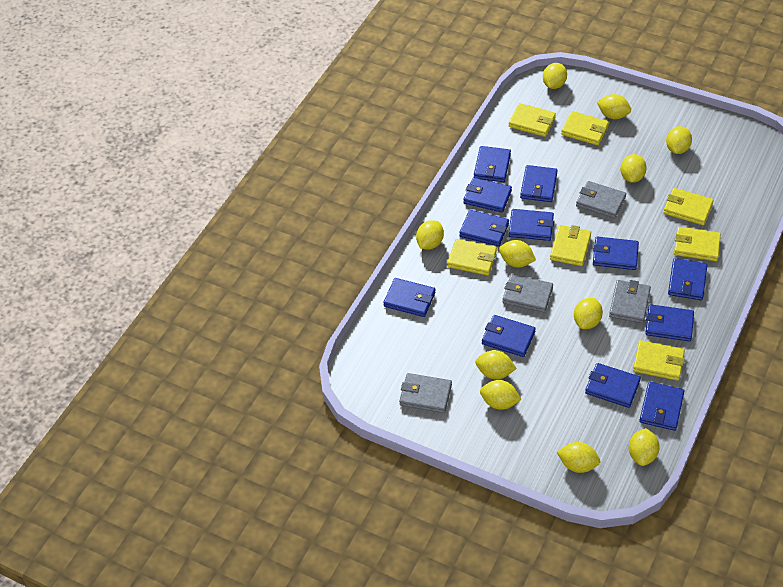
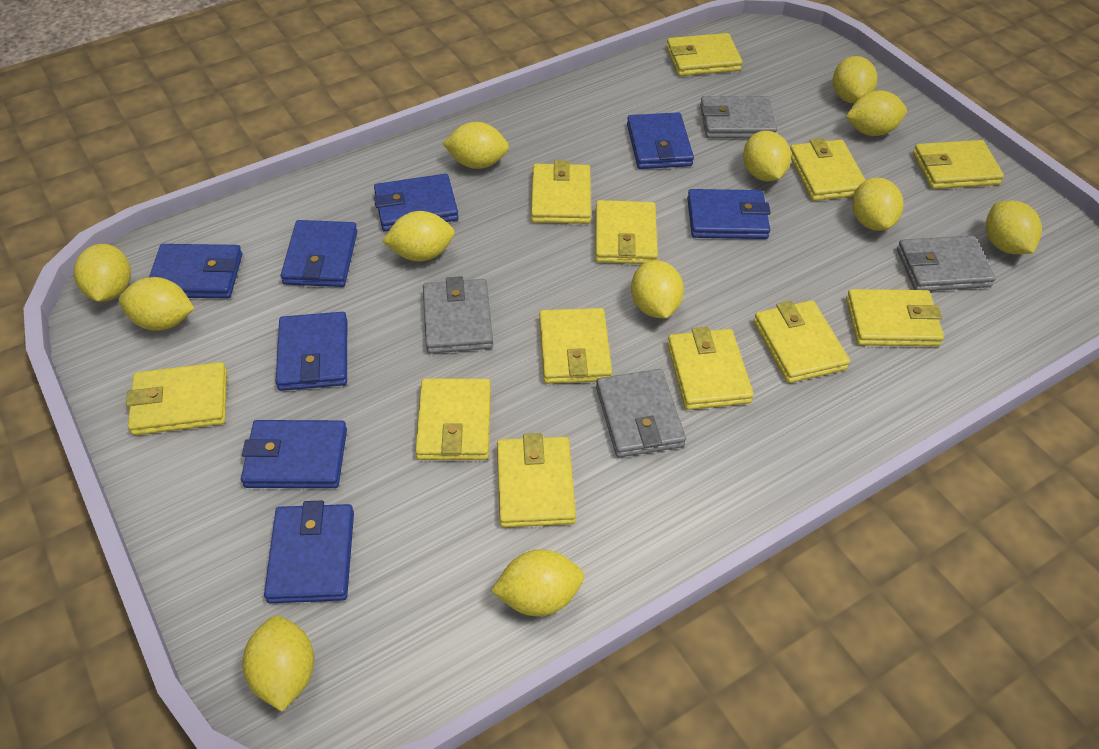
blue wallet: [383,278,435,317] [459,210,509,246] [463,177,512,213] [474,146,511,182] [482,315,536,357] [509,209,554,241] [520,165,558,202] [585,363,641,408] [593,237,639,270] [639,382,684,431] [645,304,694,341] [668,258,707,300] = 12 -> [149,244,242,298] [241,420,347,488] [264,501,354,603] [276,312,347,391] [281,220,357,287] [374,174,459,232] [627,112,694,169] [687,189,771,239] = 8
yellow lemon: [416,220,444,249] [475,350,517,379] [480,380,522,410] [499,240,536,268] [543,63,567,89] [557,442,600,473] [574,298,603,329] [597,94,631,119] [620,154,647,183] [629,428,660,466] [666,126,692,154] = 11 -> [74,244,131,302] [119,277,194,331] [242,616,314,711] [382,211,455,261] [442,122,509,169] [491,549,584,616] [631,260,684,318] [743,131,791,181] [833,56,877,103] [846,90,907,136] [852,178,903,231] [986,200,1042,254] = 12
yellow wallet: [447,239,497,276] [509,103,556,137] [550,225,591,266] [561,111,609,145] [633,340,685,381] [663,188,714,225] [674,227,721,261] = 7 -> [126,362,227,435] [415,379,491,460] [497,433,576,528] [531,160,591,224] [539,308,612,384] [595,200,658,264] [666,33,742,76] [667,327,754,410] [753,300,850,383] [790,138,866,201] [846,289,944,346] [913,140,1004,189] = 12

